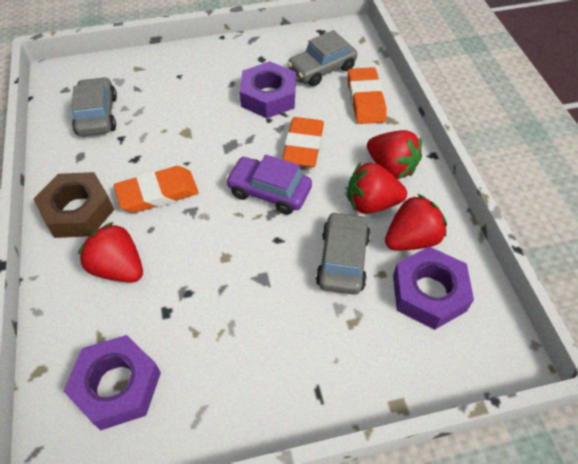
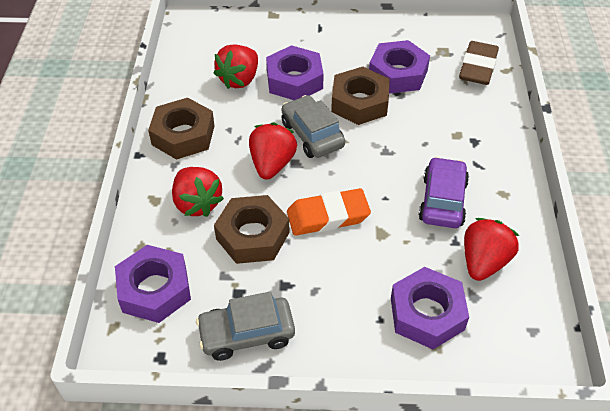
brown eraser: none = 0 -> [459,41,499,85] = 1
brown nut: [34,172,114,238] = 1 -> [148,98,214,160] [214,195,290,264] [331,67,390,125] = 3
grey car: [71,77,117,136] [287,30,357,86] [316,211,371,295] = 3 -> [196,292,295,361] [282,95,345,158] = 2
orange eraser: [114,166,199,213] [282,117,324,167] [348,67,387,124] = 3 -> [287,188,371,236] = 1
purple nut: [64,335,161,431] [240,61,296,118] [393,247,474,330] = 3 -> [115,245,191,323] [266,45,324,100] [369,40,430,93] [391,267,469,349] = 4

